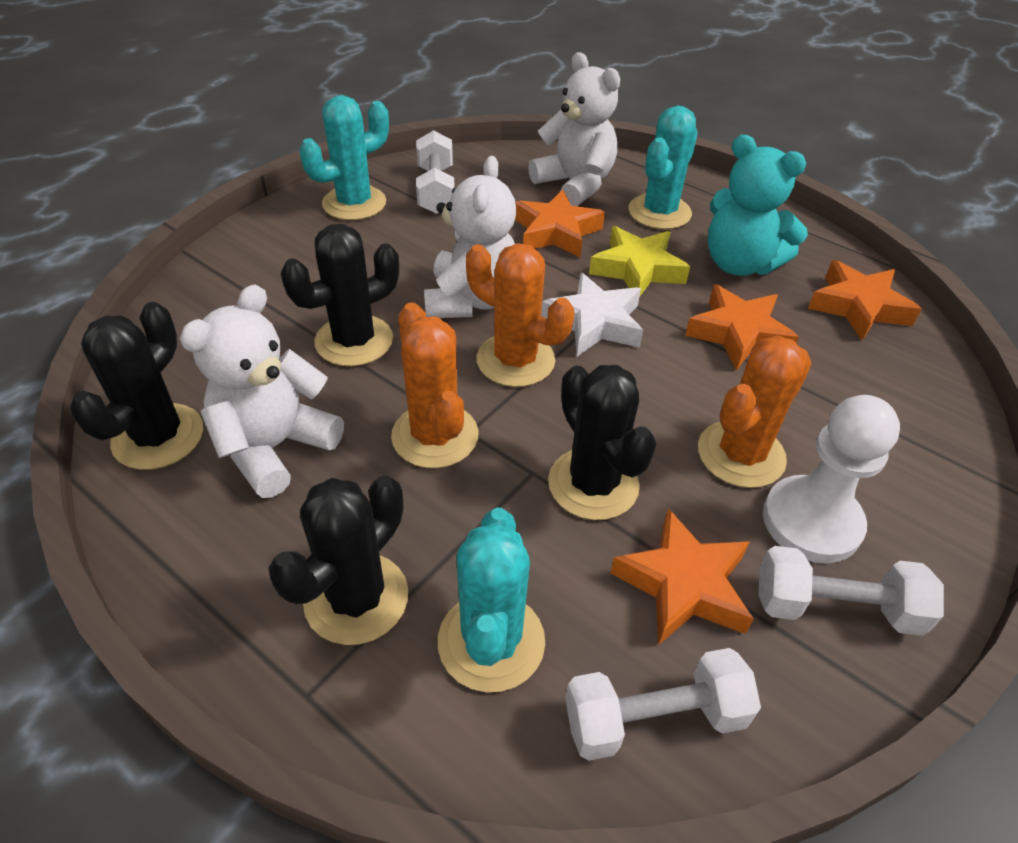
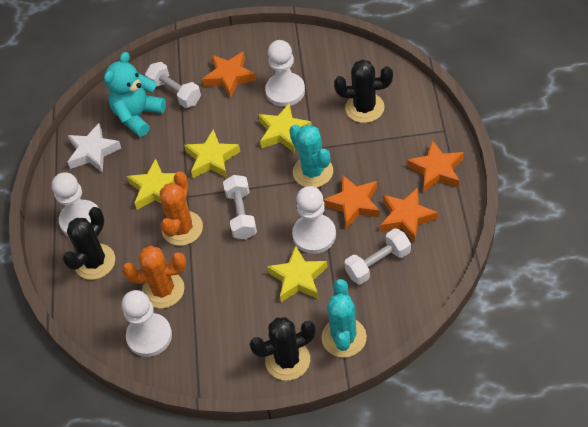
black cactus: [70,302,203,470] [268,476,408,645] [281,224,399,366] [548,365,656,520] = 4 -> [63,207,115,280] [249,317,316,381] [334,59,393,123] = 3
orange cactus: [391,302,479,468] [466,243,574,387] [698,336,812,488] = 3 -> [122,246,186,309] [160,171,203,246] = 2
turquoise cactus: [299,95,389,220] [438,508,545,692] [628,106,698,229] = 3 -> [289,124,333,188] [321,279,367,358] = 2
white pawn: [763,395,900,563] = 1 -> [52,172,98,236] [122,290,172,357] [265,40,305,107] [292,186,336,254] = 4
white teddy bear: [180,284,344,498] [424,156,516,318] [528,52,620,206] = 3 -> none = 0
yellow star: [589,226,690,296] = 1 -> [127,159,176,210] [184,129,240,178] [258,103,312,152] [267,246,328,302] = 4

